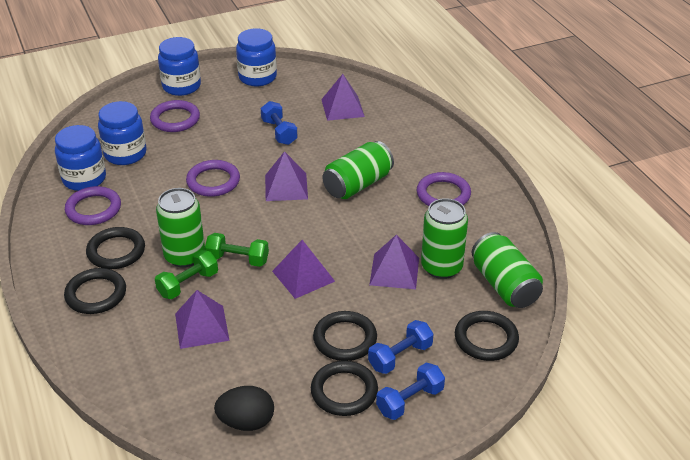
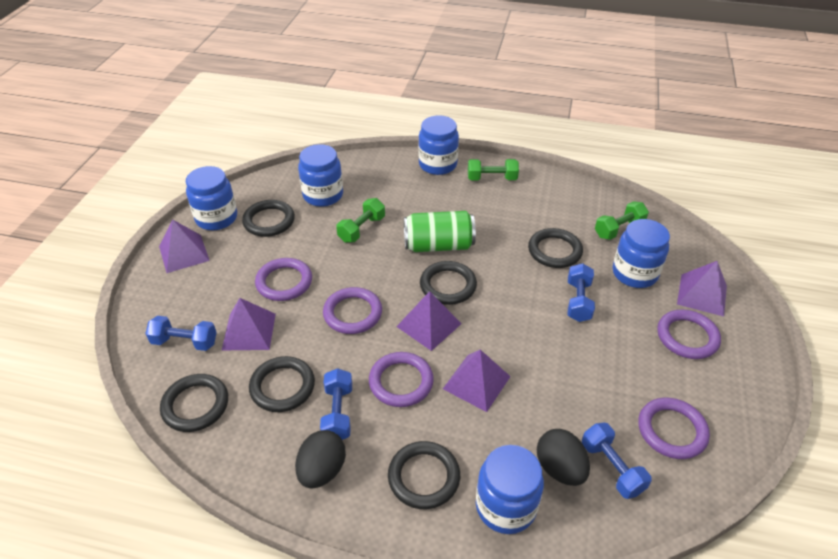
black egg: [214,386,274,431] = 1 -> [295,430,346,489] [537,429,590,486] = 2
black ring: [64,268,126,314] [86,227,145,269] [311,361,378,416] [313,311,377,361] [455,311,519,361] = 5 -> [160,374,228,432] [242,200,295,237] [249,356,315,412] [388,441,460,509] [420,261,477,305] [528,228,583,268] = 6
blue dumbbell: [261,101,298,145] [368,320,434,374] [376,363,445,420] = 3 -> [145,316,217,351] [320,368,352,440] [568,263,595,322] [582,423,652,499] = 4
blue jar: [55,125,106,191] [98,101,146,165] [158,37,201,96] [236,28,277,86] = 4 -> [186,166,237,230] [298,144,343,207] [418,115,459,175] [476,445,544,534] [613,219,670,288] = 5
green can: [156,188,205,268] [323,141,394,199] [421,198,468,279] [472,232,543,308] = 4 -> [404,211,476,252] = 1
green dumbbell: [155,250,218,299] [205,233,269,267] = 2 -> [336,198,385,243] [468,159,519,180] [595,201,649,240] = 3
purple ring: [65,186,121,225] [150,100,200,132] [186,160,240,197] [417,172,471,206] = 4 -> [255,258,312,301] [323,287,382,334] [369,352,434,407] [638,397,710,459] [657,309,721,359] = 5

